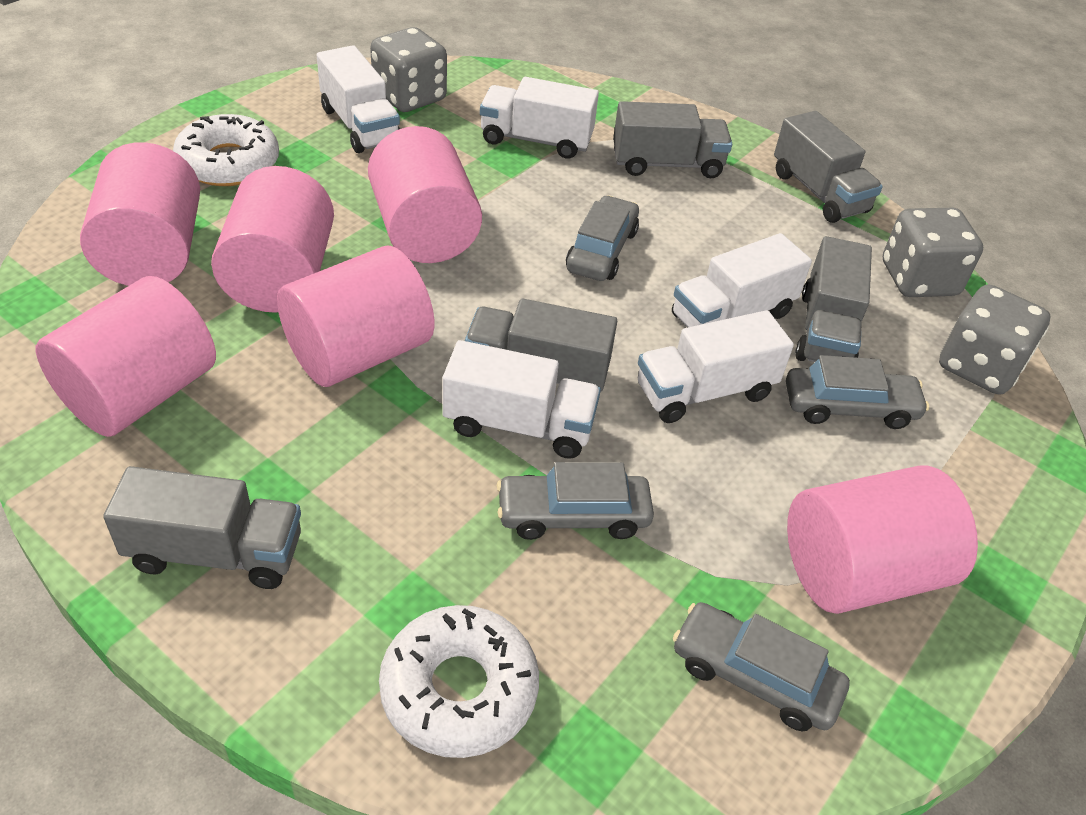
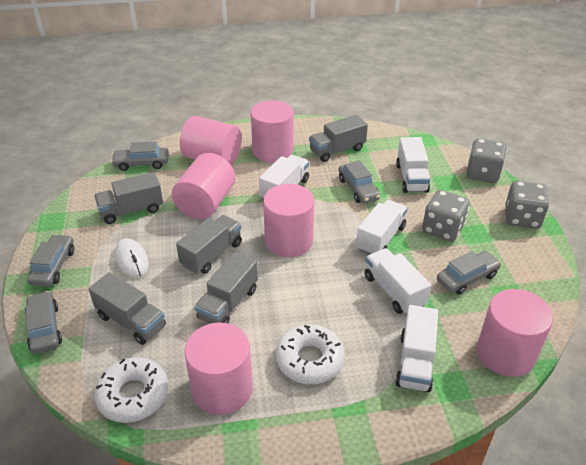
grey car: [497,462,654,540] [566,195,639,281] [673,602,850,731] [786,355,929,429] = 4 -> [25,291,62,354] [27,234,74,287] [111,141,169,171] [338,161,381,203] [437,251,502,295] = 5
white mouse: none = 0 -> [115,238,149,278] = 1

